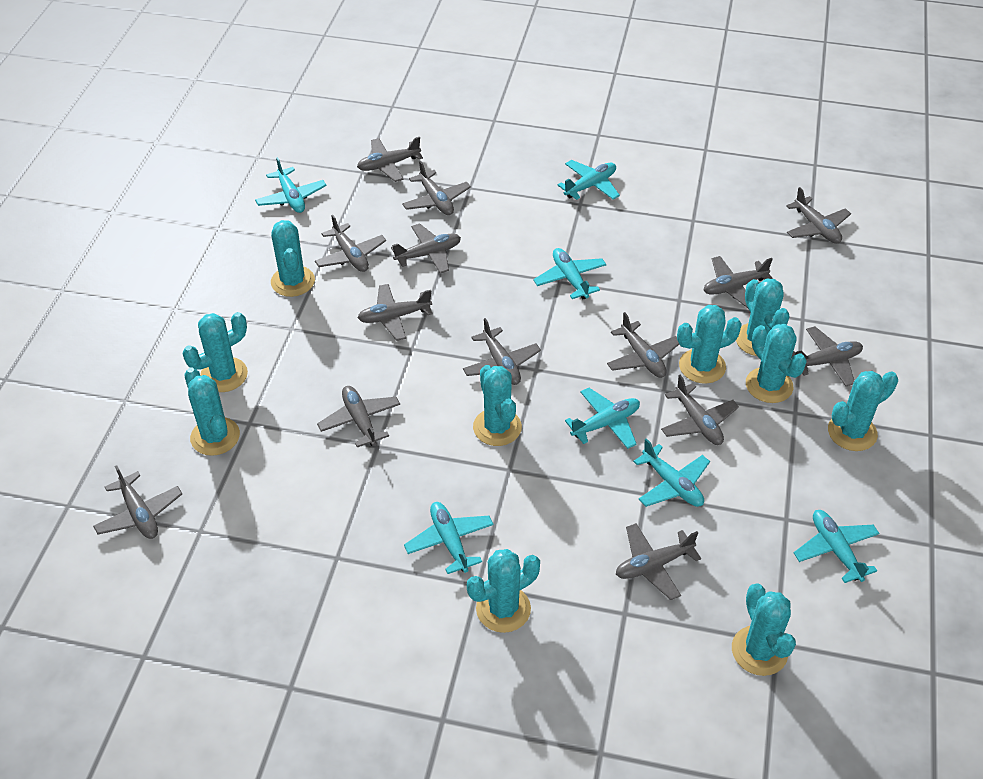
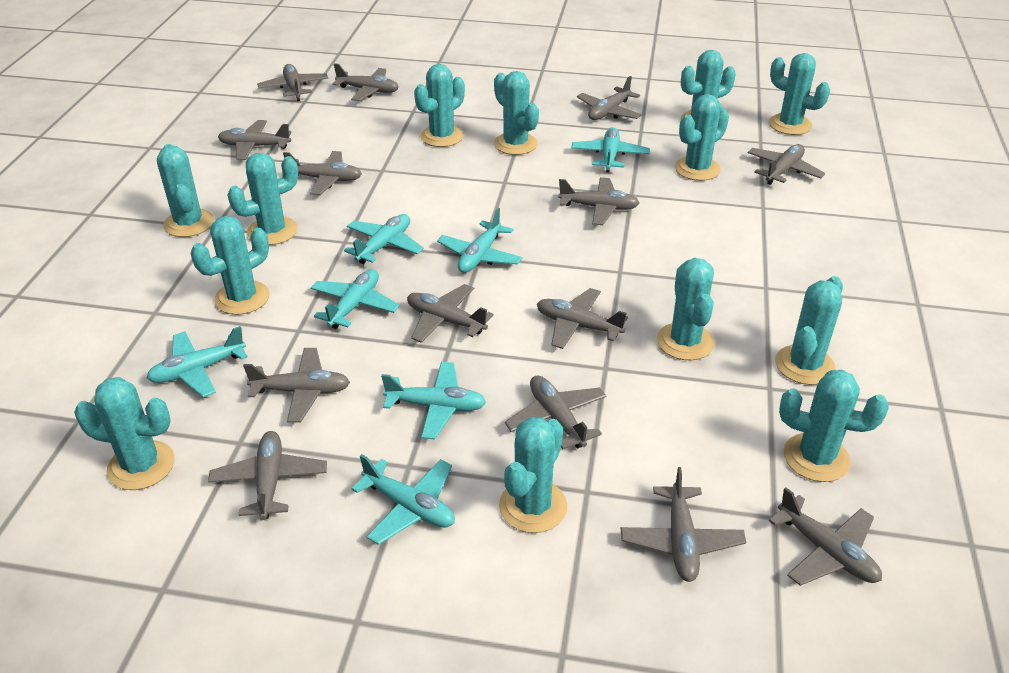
turquoise cactus: [183,312,248,392] [184,368,240,456] [271,220,315,297] [467,549,540,633] [473,365,522,446] [677,305,742,384] [732,583,796,676] [736,278,790,356] [746,324,807,403] [828,371,898,451] = 10 -> [74,377,175,490] [157,144,214,237] [191,216,270,315] [227,153,298,245] [414,64,465,147] [494,71,539,155] [499,417,567,533] [657,258,715,360] [675,94,729,181] [681,50,736,120] [769,53,830,135] [775,276,843,385] [779,370,889,482] = 13

